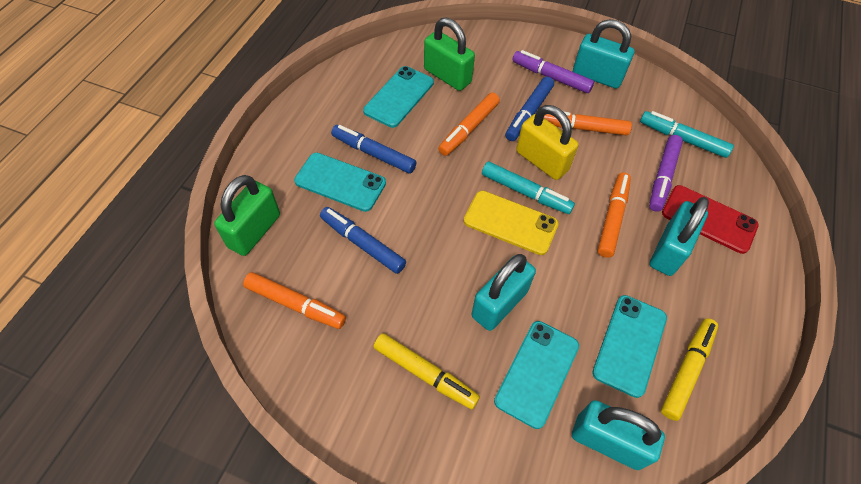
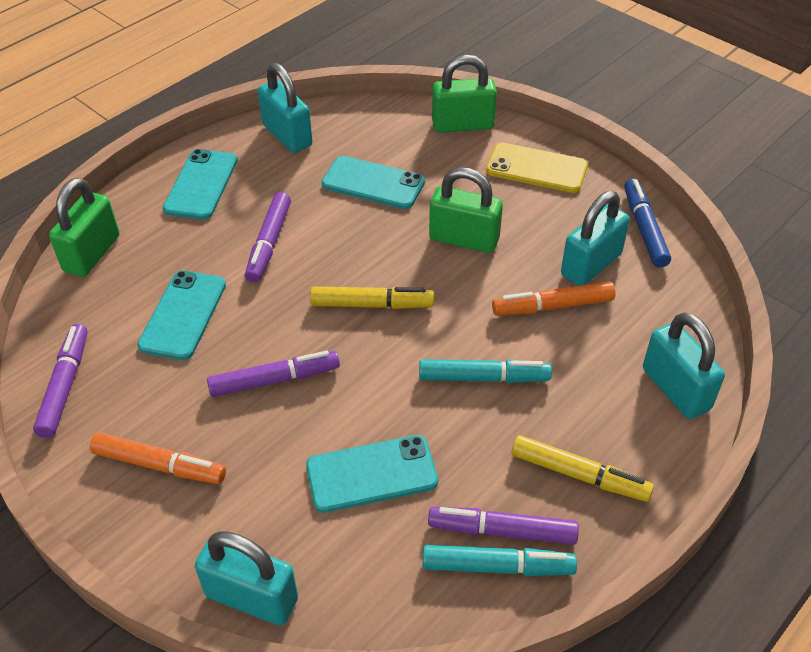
blue marker: [320,207,406,274] [331,125,417,174] [505,77,554,141] = 3 -> [624,179,671,268] = 1
green padlock: [214,175,280,256] [424,17,475,91] = 2 -> [49,178,120,277] [429,167,503,253] [432,55,497,133] = 3
orange marker: [243,272,346,329] [438,93,500,156] [544,112,632,136] [598,172,631,258] = 4 -> [90,432,226,484] [492,281,616,316] = 2
purple marker: [512,50,594,93] [649,135,683,212] = 2 -> [33,324,88,438] [207,351,340,397] [245,192,291,283] [428,507,579,545] = 4
red phone: [662,185,759,254] = 1 -> none = 0
yellow padlock: [516,105,578,180] = 1 -> none = 0

